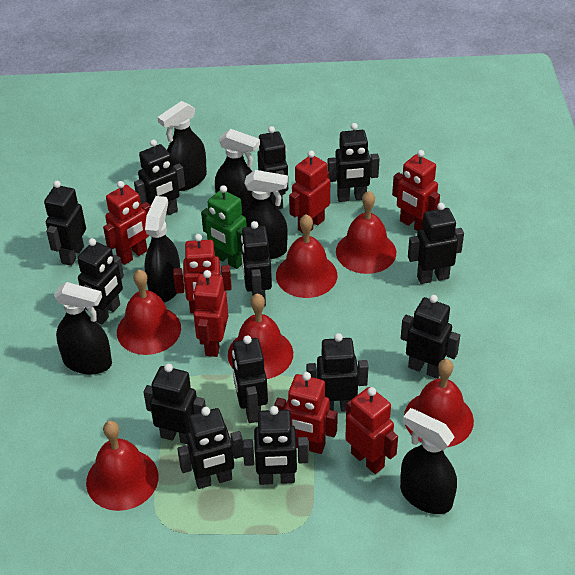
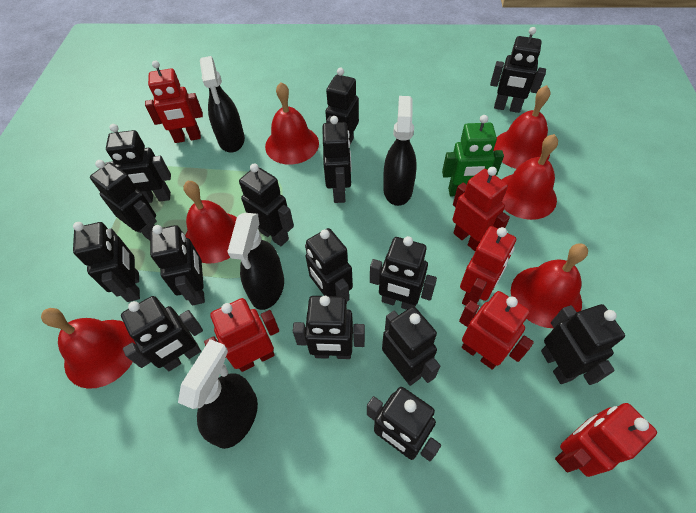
black robot: [44,181,86,266] [77,238,124,324] [134,139,185,215] [144,363,206,444] [177,407,243,489] [232,336,268,423] [241,221,272,306] [243,406,308,485] [257,126,288,209] [306,333,369,412] [327,123,380,202] [401,295,460,379] [408,203,464,284] = 13 -> [73,222,140,302] [90,160,157,240] [105,124,171,203] [121,296,203,371] [150,225,205,306] [239,164,294,246] [293,296,365,359] [305,228,353,304] [323,116,352,203] [325,68,359,144] [367,387,441,461] [370,236,437,310] [382,306,440,386] [490,27,546,113] [541,304,625,385] = 15
black spray bottle: [54,282,112,375] [144,196,180,302] [157,101,207,191] [215,129,260,212] [241,170,288,259] [400,408,457,514] = 6 -> [178,339,258,449] [200,56,245,153] [227,213,284,310] [383,96,417,206] = 4
red robot: [103,181,151,265] [173,234,232,313] [193,270,228,357] [275,372,338,454] [289,151,330,233] [345,387,398,474] [392,150,440,231] = 7 -> [145,60,203,143] [204,298,279,372] [453,167,510,251] [459,291,534,370] [460,226,516,306] [555,403,657,477] = 6

